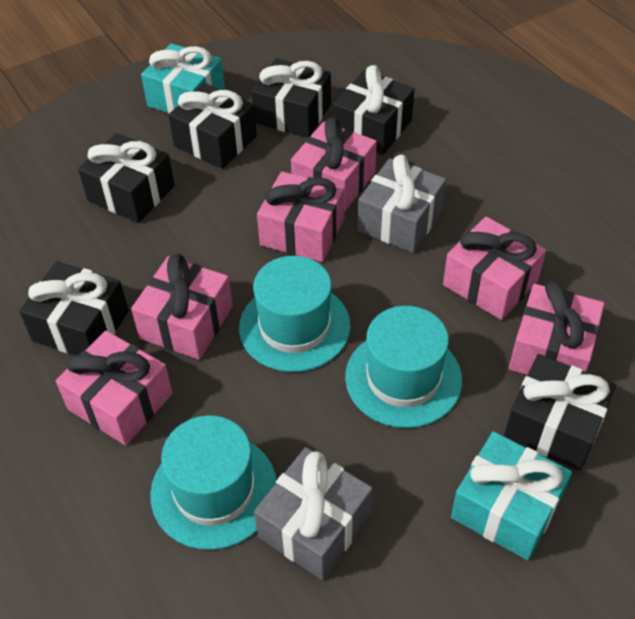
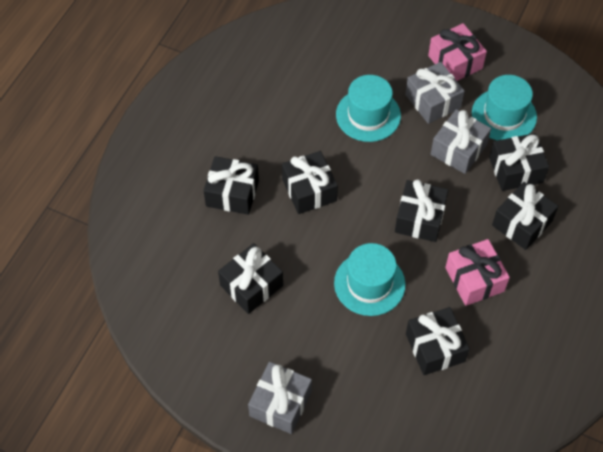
black gift: [19,261,129,355] [78,133,175,223] [168,83,257,169] [251,58,331,138] [333,65,414,155] [504,354,616,470] = 6 -> [203,156,259,215] [218,243,283,314] [282,151,338,214] [395,179,448,242] [406,307,470,375] [489,133,549,191] [492,182,558,250] = 7
grey gift: [254,447,373,580] [358,155,446,253] = 2 -> [248,362,312,434] [405,62,465,124] [431,109,491,174] = 3
pink gift: [56,331,173,445] [131,254,233,360] [257,172,345,262] [291,117,377,212] [443,217,546,320] [509,281,604,375] = 6 -> [428,23,487,81] [445,239,510,306] = 2
turquoise gift: [141,43,225,113] [451,431,572,560] = 2 -> none = 0

